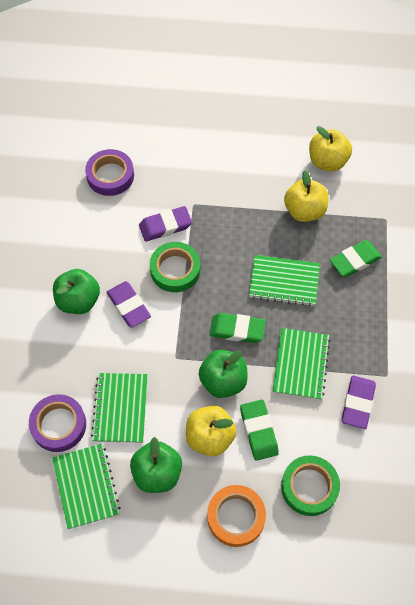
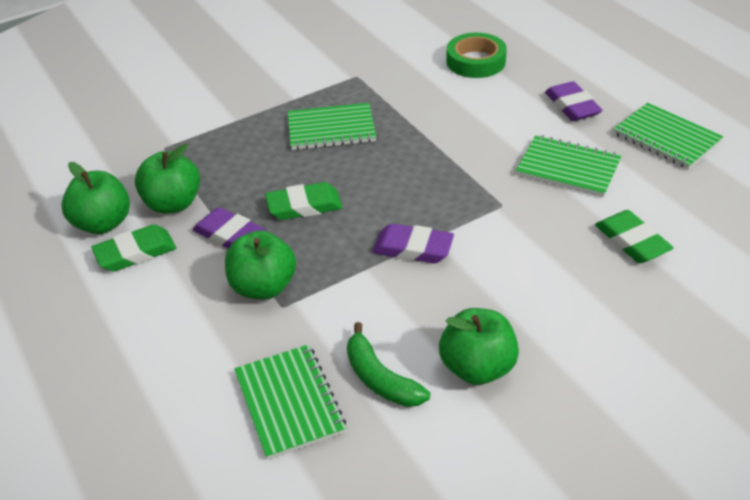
green apple: [53,269,100,314] [130,437,182,493] [199,349,248,398] = 3 -> [61,162,130,234] [135,144,200,214] [225,230,296,299] [439,308,519,385] = 4
green banana: none = 0 -> [347,322,430,407] = 1
green tape: [150,242,200,292] [281,455,340,516] = 2 -> [446,33,507,78] = 1
orange tape: [207,485,266,547] = 1 -> none = 0
purple tape: [29,394,86,452] [85,149,134,196] = 2 -> none = 0
yellow apple: [186,406,236,456] [284,170,328,222] [309,126,352,171] = 3 -> none = 0

